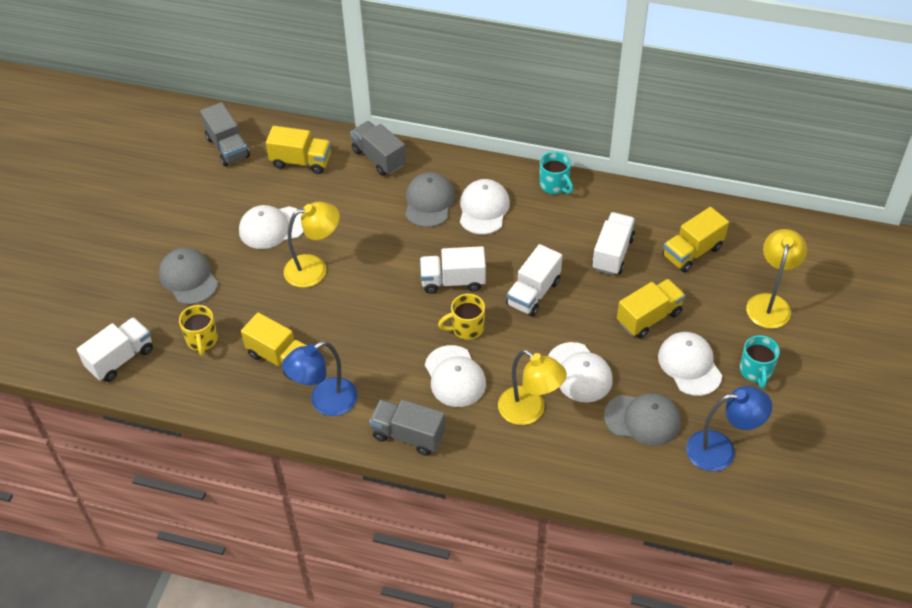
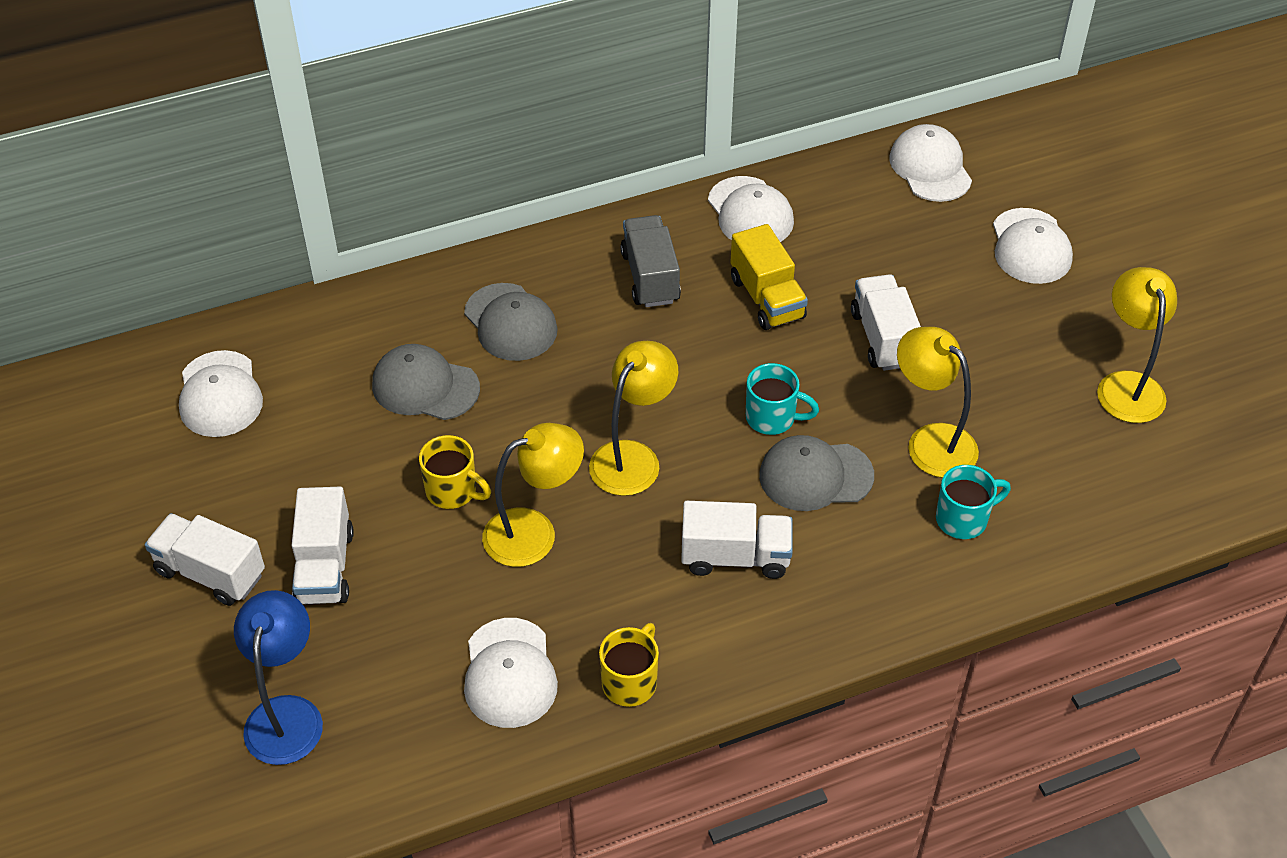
blue lamp: [282,341,358,416] [686,386,772,471] = 2 -> [234,590,323,765] = 1
grey truck: [200,102,250,166] [350,121,406,176] [369,400,446,456] = 3 -> [620,215,681,307] = 1
yellow lamp: [284,202,340,288] [498,350,567,425] [746,229,807,329] = 3 -> [482,423,584,567] [589,341,678,496] [897,327,979,478] [1097,267,1177,423] = 4
yellow truck: [241,312,307,380] [266,126,331,174] [617,279,685,338] [663,207,729,272] = 4 -> [731,224,808,330] = 1

